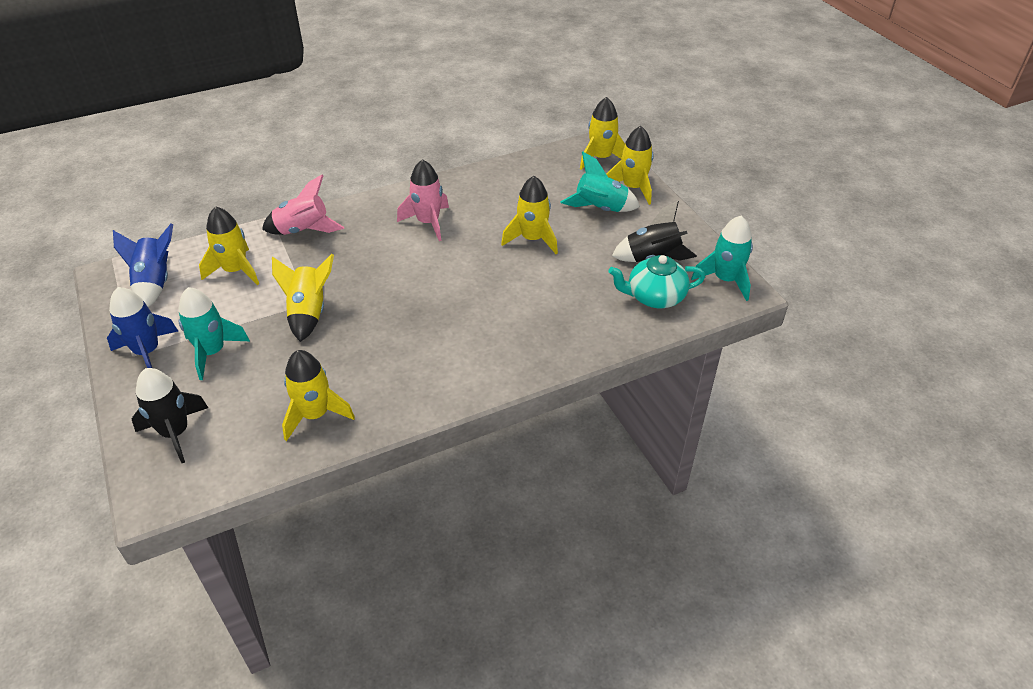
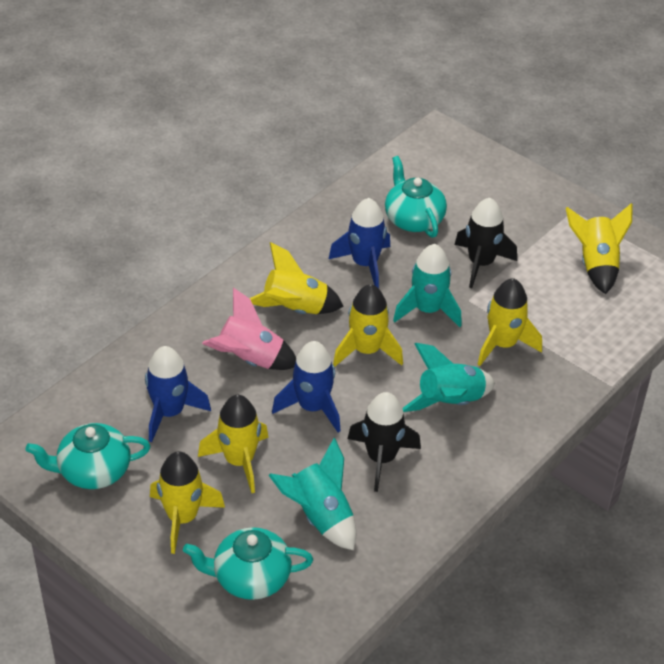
blue rocket: [107,287,178,368] [113,224,173,307] = 2 -> [145,346,211,442] [272,341,341,432] [329,198,390,288] = 3
pink rocket: [262,175,344,235] [397,159,449,241] = 2 -> [202,287,296,370] = 1
turquoise teapot: [608,255,705,308] = 1 -> [25,423,151,489] [183,527,313,600] [385,156,447,238] = 3

